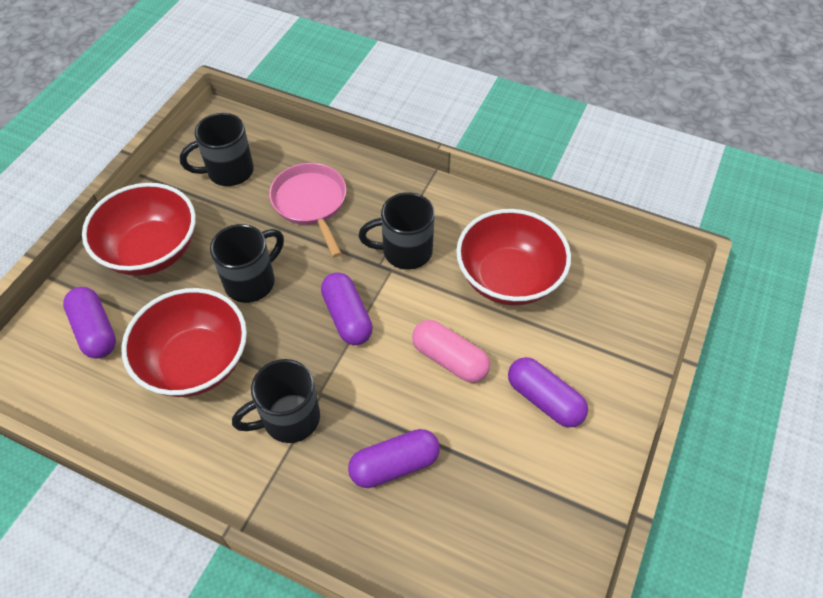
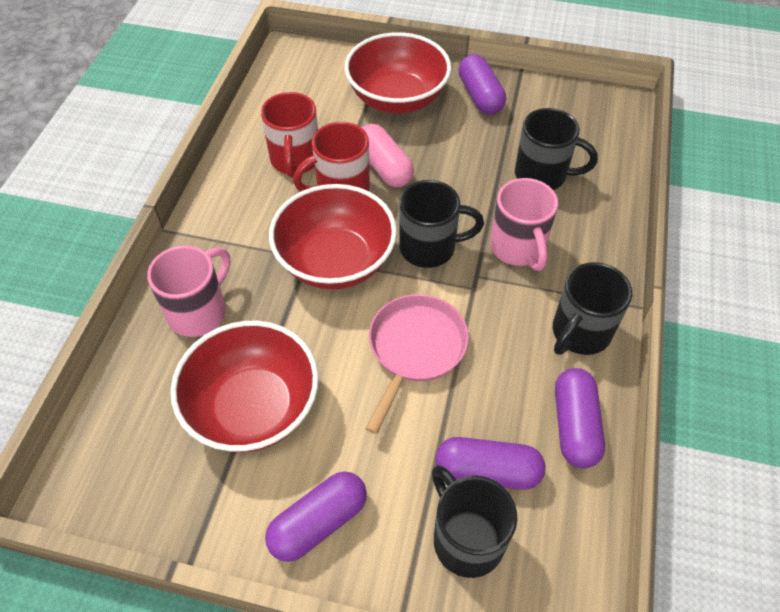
pink mug: none = 0 -> [147,245,231,337] [490,178,558,271] = 2
red mug: none = 0 -> [261,92,318,178] [293,122,370,191] = 2

